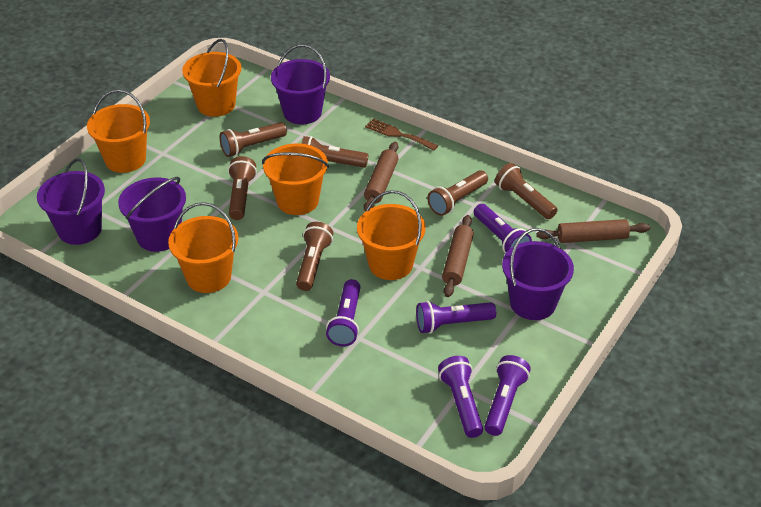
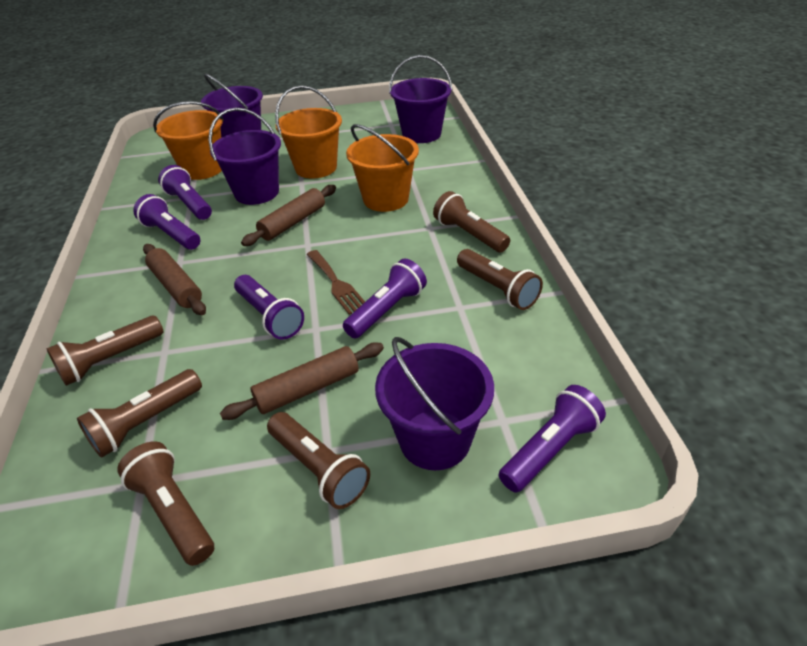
orange bucket: [87,89,150,173] [168,202,238,293] [182,39,242,117] [262,143,329,215] [357,190,426,280] = 5 -> [153,101,224,180] [275,85,342,179] [346,124,419,212] = 3

